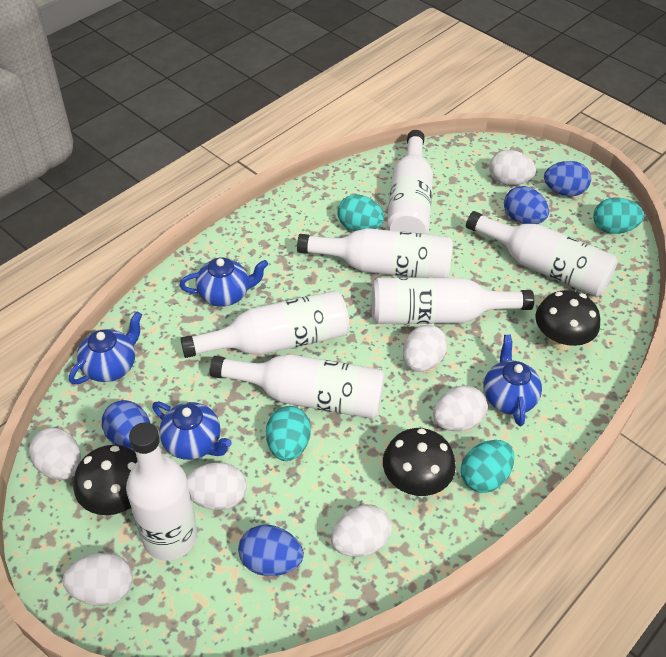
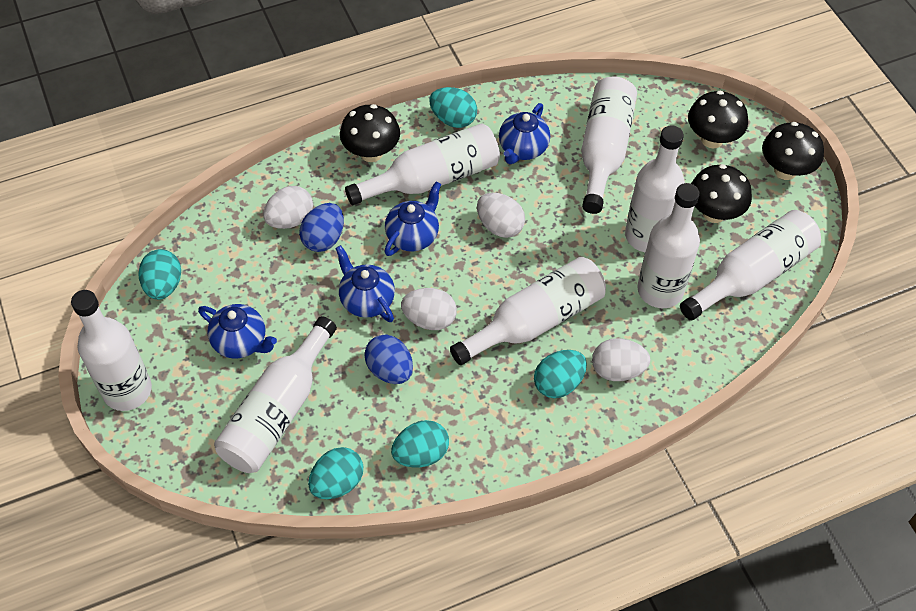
black mushroom: [73,445,138,515] [383,428,456,496] [535,290,600,351] = 3 -> [340,104,400,162] [688,91,748,148] [691,164,752,223] [762,122,824,180] = 4
blue egg: [102,400,150,451] [238,525,304,576] [504,186,549,224] [544,161,591,196] = 4 -> [299,203,344,252] [364,335,413,384] = 2
turquoise egg: [266,406,311,461] [338,195,384,231] [461,440,514,493] [593,198,644,234] = 4 -> [138,249,181,300] [308,447,363,499] [391,420,449,467] [429,87,477,128] [534,350,587,398] = 5
white bottle: [126,422,197,561] [180,291,349,358] [210,354,385,419] [297,228,453,278] [371,277,534,324] [387,130,433,234] [466,211,618,297] = 7 -> [71,290,152,411] [214,316,337,473] [345,123,500,205] [450,257,606,365] [581,77,637,214] [625,126,685,252] [637,183,700,308] [680,210,821,320] = 8
white egg: [29,428,81,480] [63,553,133,606] [186,462,247,510] [331,504,392,557] [403,324,448,372] [433,385,487,431] [489,150,536,185] = 7 -> [263,186,313,229] [401,288,457,330] [477,193,525,238] [592,338,651,381] = 4

